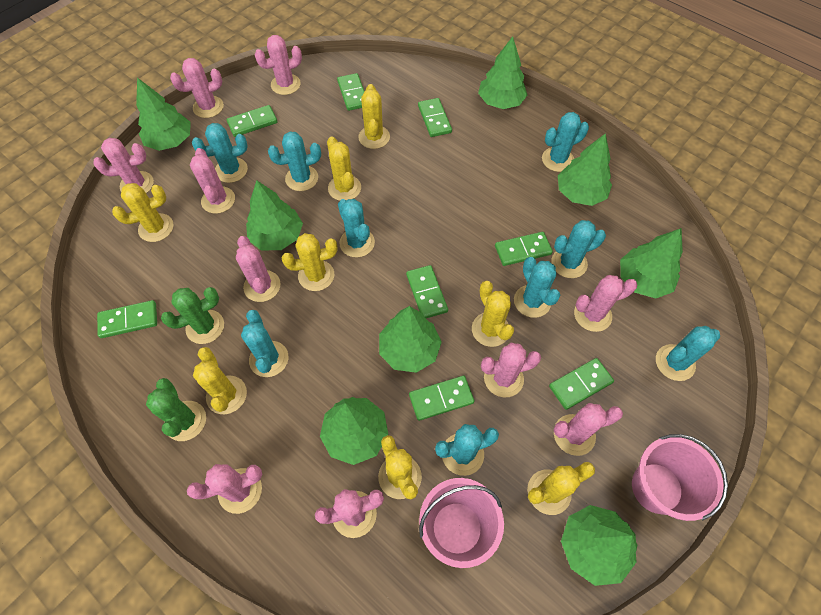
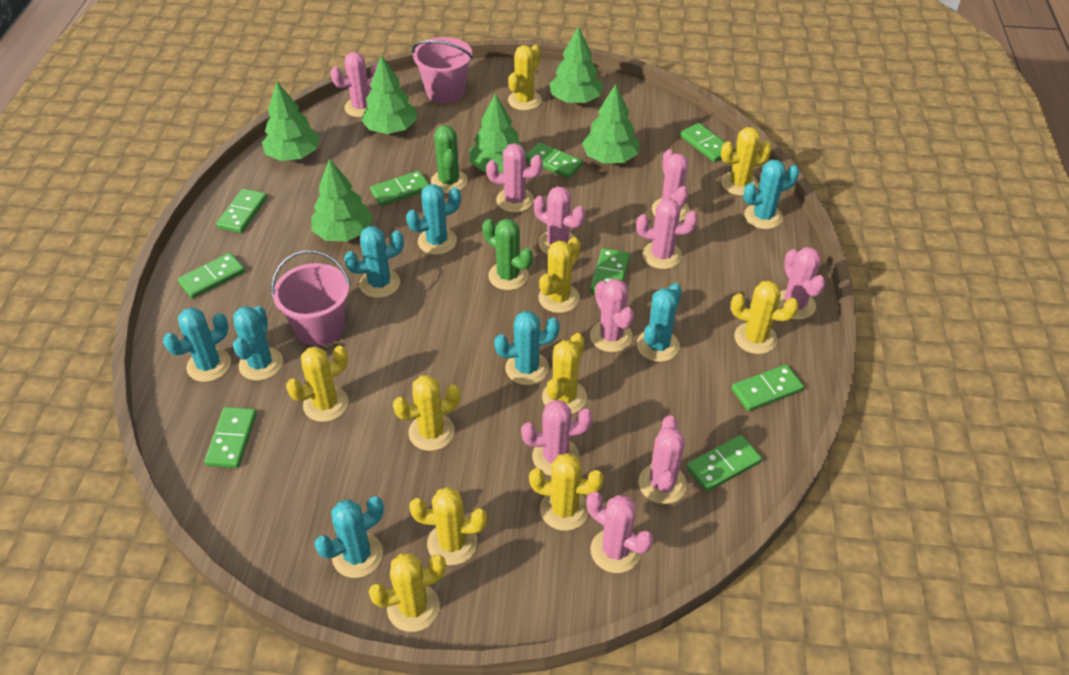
green domino: [97,300,157,338] [227,105,277,137] [337,73,365,111] [406,265,448,318] [409,376,474,421] [418,98,452,137] [495,232,553,266] [549,358,614,410] = 8 -> [178,253,245,299] [205,407,257,468] [216,188,267,233] [370,171,430,206] [526,142,583,178] [590,248,630,293] [680,123,725,162] [686,435,762,491] [731,364,804,411] = 9
green tree: [136,78,191,151] [246,180,303,250] [320,397,388,465] [379,306,442,373] [478,36,527,109] [558,133,612,206] [561,505,638,586] [620,228,683,298] = 8 -> [262,82,320,161] [311,158,373,241] [361,55,417,134] [469,93,527,173] [549,26,603,103] [582,84,639,163] = 6
turquoise cactus: [192,123,248,183] [241,310,288,377] [268,132,321,191] [338,199,375,257] [435,424,499,476] [514,257,560,318] [542,112,589,172] [551,220,606,278] [656,326,720,381] = 9 -> [163,307,231,382] [233,306,283,381] [314,496,384,578] [344,226,404,298] [406,184,461,255] [494,311,560,385] [637,283,682,362] [743,160,799,229] = 8
yellow cactus: [112,183,174,242] [193,347,247,414] [282,233,338,291] [327,136,361,201] [358,84,390,149] [378,435,422,499] [472,281,514,347] [527,462,595,515] = 8 -> [286,345,349,422] [368,553,446,632] [393,375,461,451] [409,487,487,565] [508,45,542,111] [529,453,604,531] [539,237,581,313] [542,333,587,414] [721,127,772,196] [731,281,799,354] = 10

